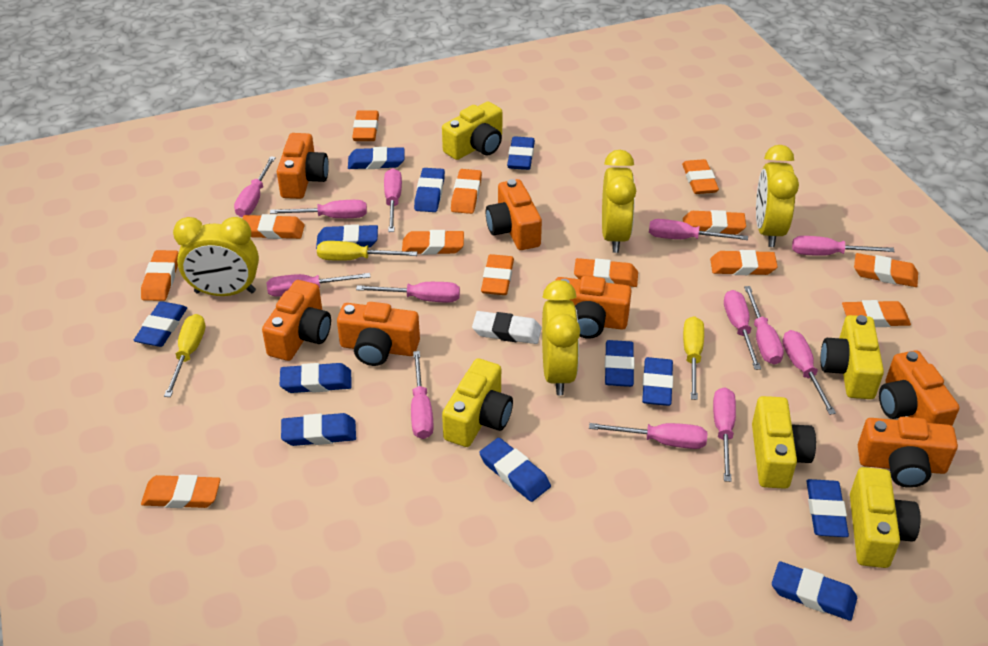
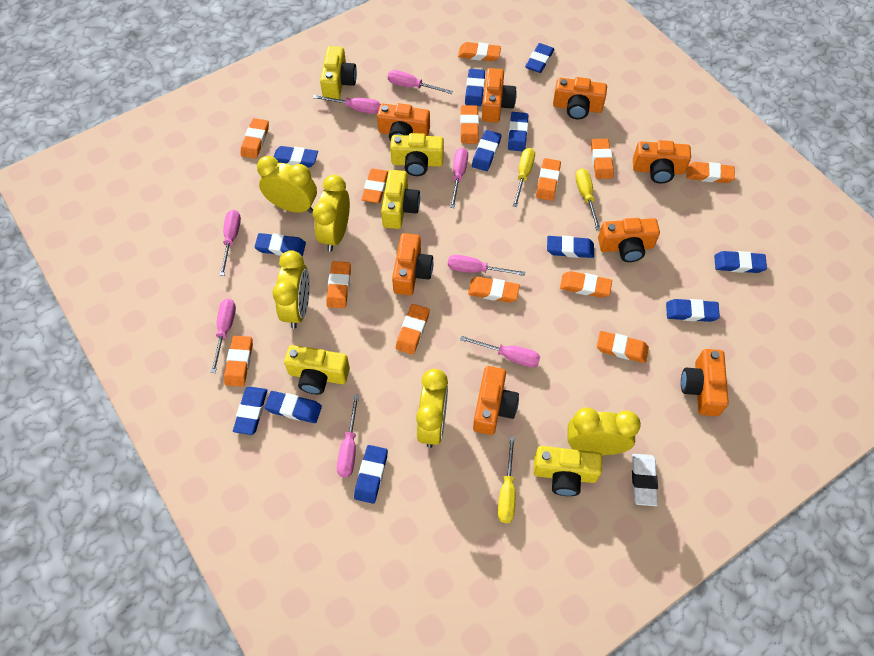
orange camera: [262,280,331,361] [277,133,329,199] [337,302,420,366] [486,179,542,250] [555,276,632,339] [858,417,958,488] [879,350,959,426] = 7 -> [377,103,430,141] [392,233,433,295] [473,366,519,435] [482,68,517,123] [553,77,607,119] [598,218,660,262] [633,140,691,184] [681,349,729,416] = 8
pink screwdriver: [234,156,276,217] [267,273,371,297] [270,200,367,218] [356,282,460,303] [384,168,402,232] [411,351,434,439] [589,423,707,449] [649,219,748,240] [713,387,736,482] [724,290,761,370] [744,286,784,365] [782,330,836,415] [792,236,895,256] = 13 -> [210,299,236,373] [219,210,241,276] [313,95,380,114] [337,394,359,478] [388,70,453,94] [448,255,525,276] [450,148,468,208] [460,336,540,367] = 8
yellow clock: [173,217,259,296] [542,280,580,395] [602,150,636,253] [756,145,799,247] = 4 -> [257,156,317,213] [272,250,310,329] [313,175,350,252] [416,369,448,448] [568,407,641,455] = 5

